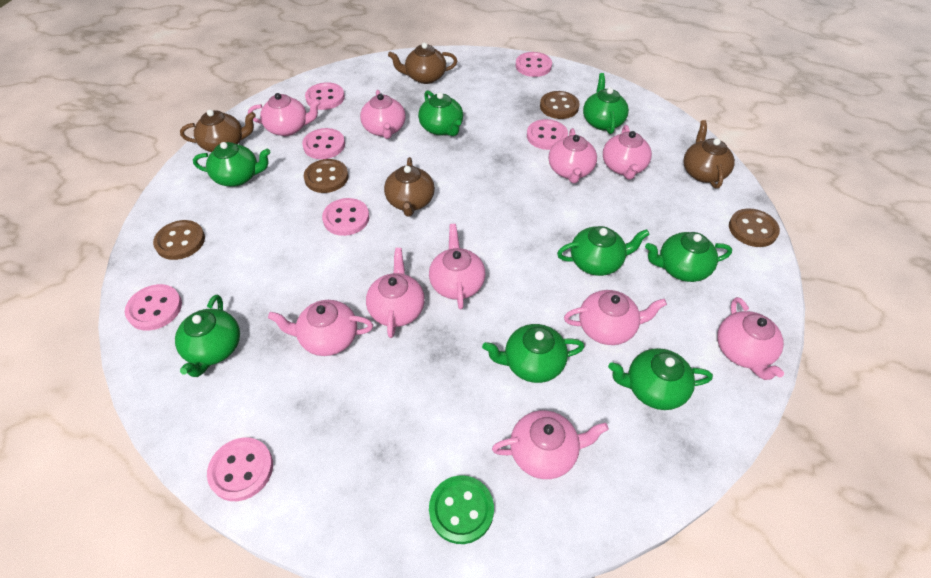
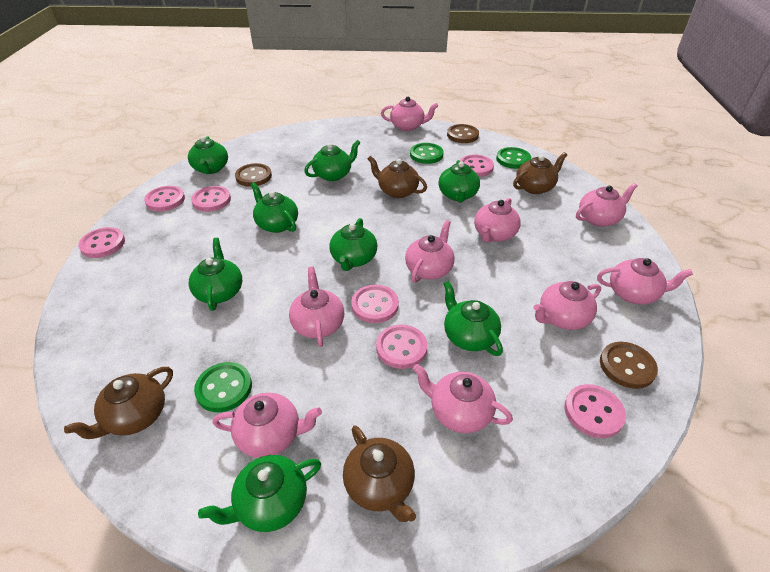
brown button: [153,220,205,260] [304,159,348,193] [540,91,580,119] [729,208,780,247] = 4 -> [235,163,272,187] [447,124,479,143] [600,342,658,389] = 3
green button: [429,475,494,544] = 1 -> [194,362,252,412] [410,143,444,164] [496,147,531,169] = 3
pink teapot: [248,93,321,136] [268,300,373,356] [360,90,406,139] [366,248,425,338] [429,224,485,309] [492,410,609,479] [549,128,597,183] [564,290,667,345] [603,125,652,179] [717,297,784,380] = 10 -> [213,393,322,458] [289,267,344,347] [381,97,438,131] [405,220,455,283] [413,364,513,433] [474,198,521,243] [533,281,601,330] [576,183,638,227] [597,258,693,304] = 9

